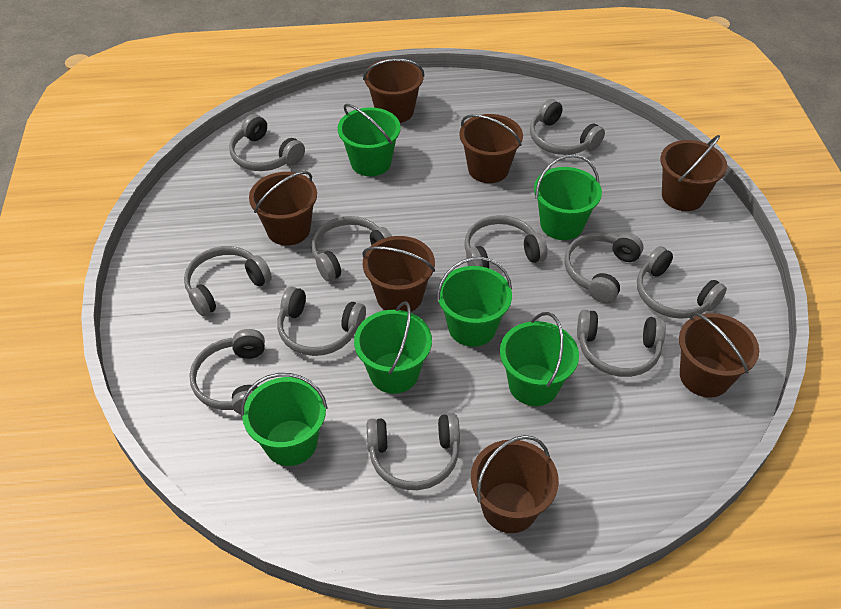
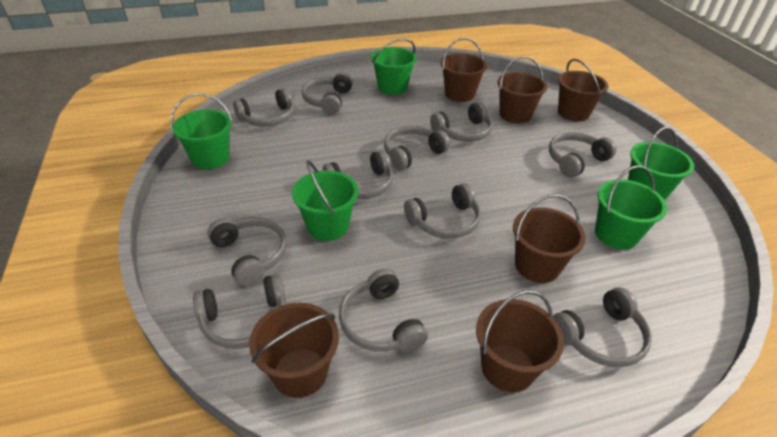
brown bucket: [249,171,317,246] [362,236,435,312] [363,58,424,123] [459,114,523,183] [471,435,559,533] [660,135,727,211] [679,312,759,398] = 7 -> [249,303,339,398] [441,38,487,102] [476,290,564,392] [497,56,547,124] [513,194,586,283] [558,59,608,122] = 6
green bucket: [241,373,328,466] [338,104,401,176] [354,301,432,394] [437,257,512,347] [500,312,579,406] [534,154,602,240] = 6 -> [170,93,232,169] [292,160,358,241] [371,38,417,95] [595,165,667,250] [628,127,694,200] = 5

